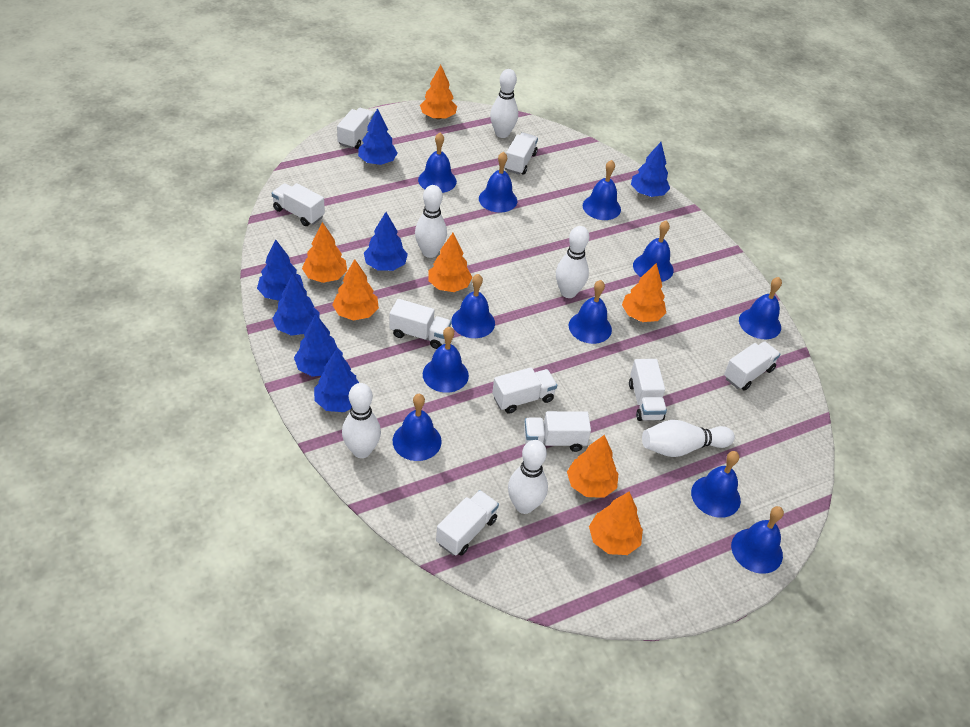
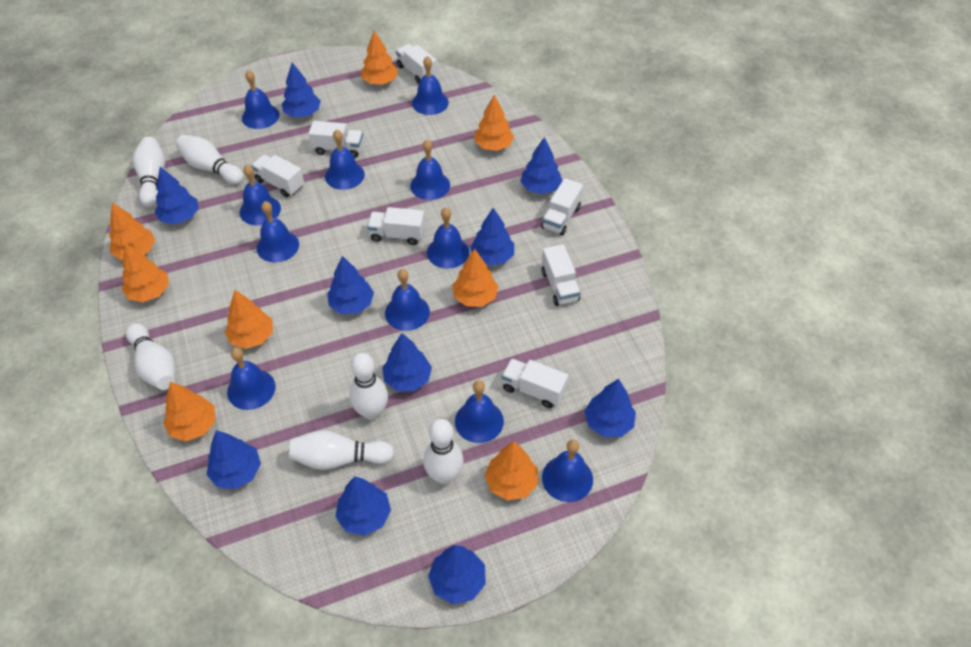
blue tree: [257,240,303,301] [272,273,320,336] [294,314,343,377] [314,349,359,412] [358,108,398,165] [364,212,408,271] [631,142,670,197] = 7 -> [155,167,198,224] [207,430,261,489] [282,63,321,117] [327,256,374,314] [335,476,391,536] [382,333,432,391] [428,545,486,604] [470,208,514,266] [521,137,562,194] [584,379,636,437] = 10
orange tree: [302,222,347,283] [332,259,379,321] [420,65,457,119] [428,233,472,292] [567,435,619,498] [589,492,643,555] [622,263,666,322] = 7 -> [109,202,155,260] [122,243,169,302] [163,382,215,441] [225,290,273,349] [361,30,398,84] [452,249,499,307] [474,95,514,151] [485,441,538,500] = 8
white truck: [272,183,325,226] [337,108,375,149] [389,299,451,349] [436,490,499,556] [492,367,557,414] [504,133,538,175] [524,411,591,452] [629,359,667,421] [724,341,780,391] = 9 -> [251,155,304,197] [308,121,363,158] [367,207,425,245] [396,44,437,84] [502,359,569,408] [541,178,583,236] [541,244,581,306] = 7

